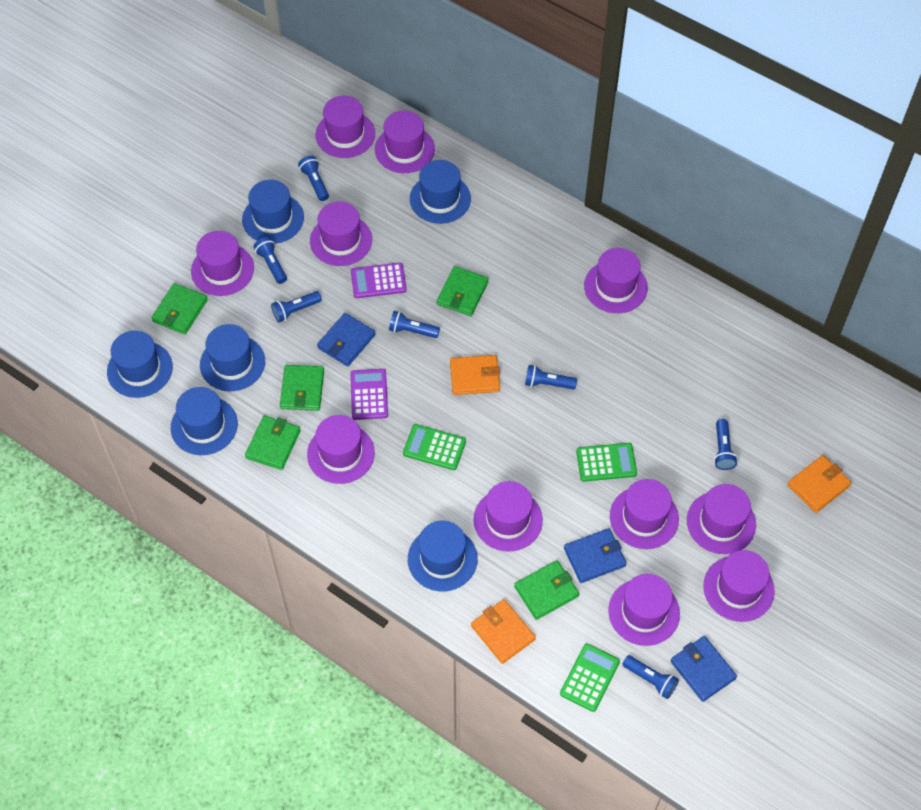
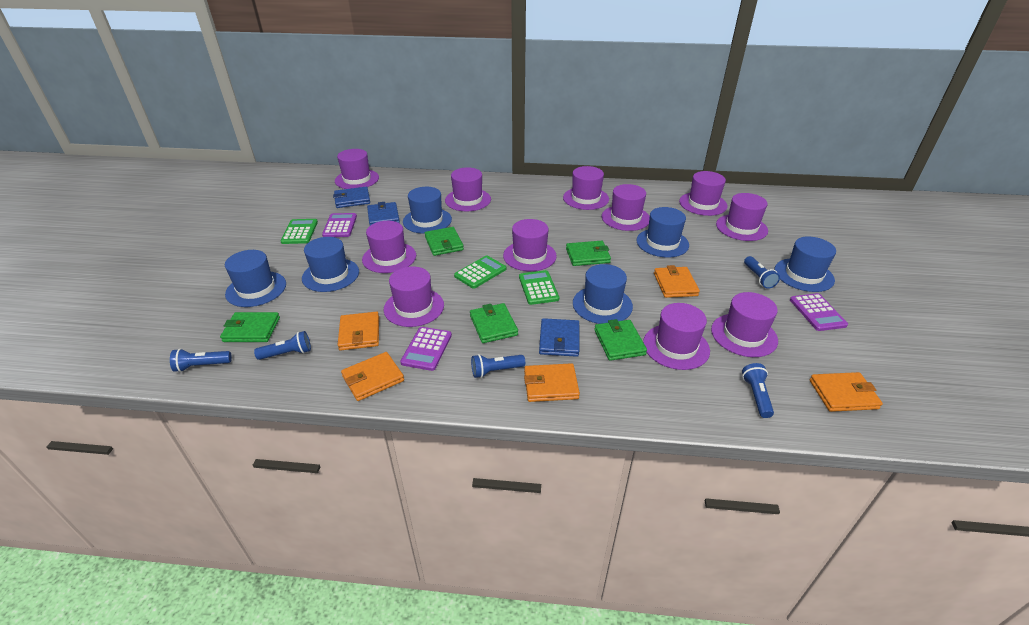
blue flashlight: [253,237,287,284] [271,291,322,322] [298,156,329,201] [389,311,440,338] [525,365,577,390] [622,655,679,699] [714,419,737,470] = 7 -> [170,349,232,372] [254,331,311,360] [471,354,525,378] [742,363,774,418] [744,256,780,289] = 5
orange wallet: [450,355,500,395] [471,599,536,664] [788,455,851,513] = 3 -> [338,312,379,351] [341,352,404,401] [524,363,580,402] [654,265,700,298] [810,372,883,412] = 5
purple calculator: [350,369,388,420] [351,263,407,298] = 2 -> [322,213,357,237] [400,327,452,371] [790,293,848,331] = 3

